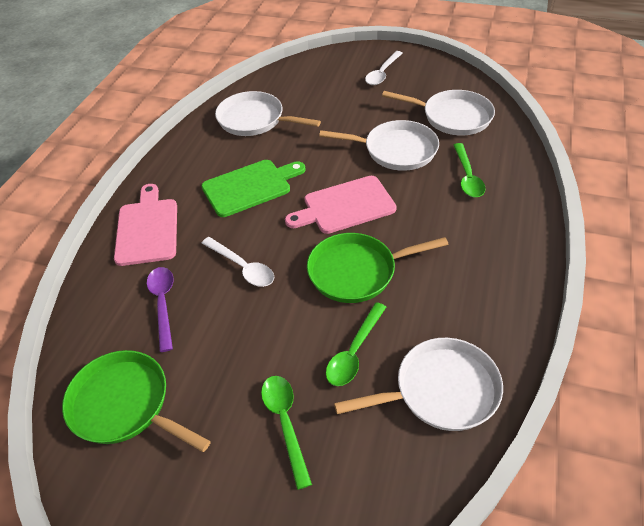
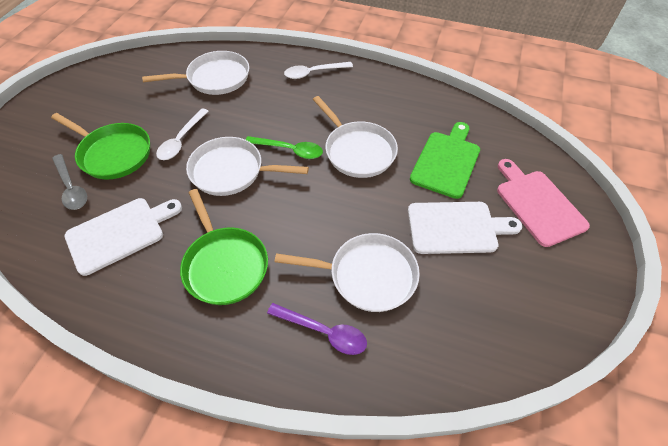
green spoon: [261,376,312,490] [326,302,386,386] [453,143,486,198] = 3 -> [246,136,323,159] = 1
grey spoon: none = 0 -> [52,154,87,210] = 1
pink cutting board: [114,184,177,266] [285,176,397,234] = 2 -> [497,159,590,247] = 1
white cutting board: none = 0 -> [64,198,182,276] [408,202,522,254] = 2

